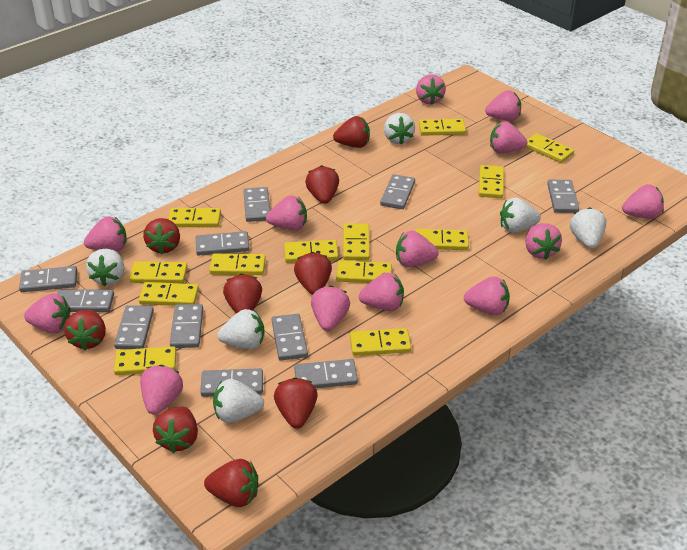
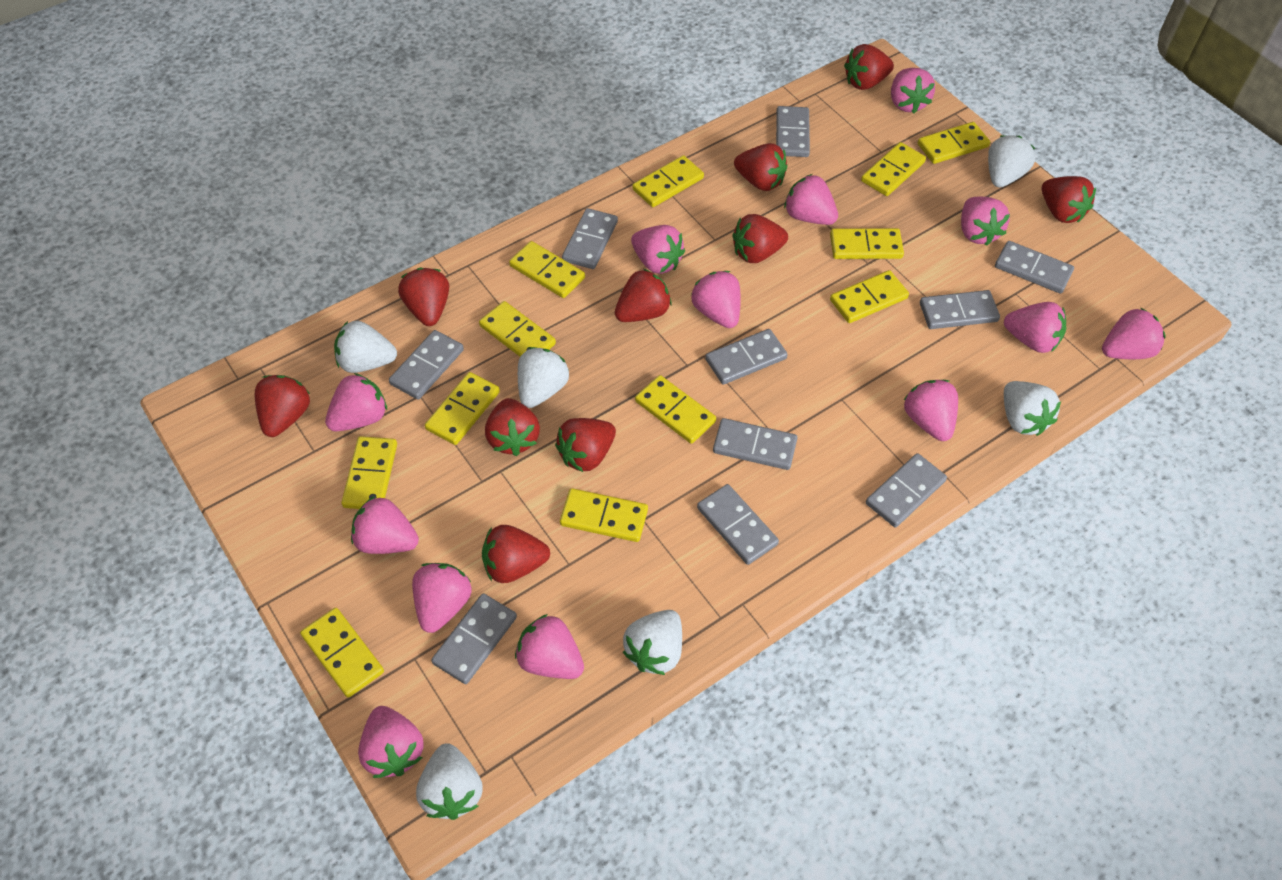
grey domino: [19,266,77,292] [57,289,114,312] [114,305,154,349] [170,304,203,348] [196,231,249,256] [200,368,263,397] [243,187,270,222] [272,314,308,361] [294,359,358,388] [380,174,415,209] [547,180,579,213] = 11 -> [389,330,464,400] [431,593,517,684] [562,208,618,269] [697,484,779,565] [705,329,788,384] [713,418,797,470] [776,106,810,157] [866,453,947,527] [920,290,1000,329] [995,241,1074,294] = 10
red strawberry: [64,310,106,351] [143,218,180,254] [153,407,198,453] [204,459,258,507] [223,273,262,314] [274,377,318,428] [294,252,332,295] [305,165,339,204] [333,116,370,148] = 9 -> [255,375,310,437] [398,268,449,326] [482,525,550,583] [485,398,540,456] [555,418,616,472] [615,269,671,322] [732,214,788,263] [734,143,787,191] [844,44,894,90] [1042,176,1096,223] = 10
yellow domino: [114,346,176,375] [129,261,188,284] [139,282,199,306] [168,208,221,227] [209,253,266,275] [284,240,339,263] [336,260,392,283] [343,224,370,260] [350,328,411,356] [416,229,469,250] [419,119,466,136] [478,165,504,198] [526,133,574,163] = 13 -> [300,608,384,698] [341,436,397,509] [425,372,500,445] [479,301,556,357] [509,241,585,298] [560,488,648,542] [632,155,704,207] [635,375,716,444] [830,228,904,259] [830,270,909,323] [861,142,926,196] [918,122,990,164] = 12

